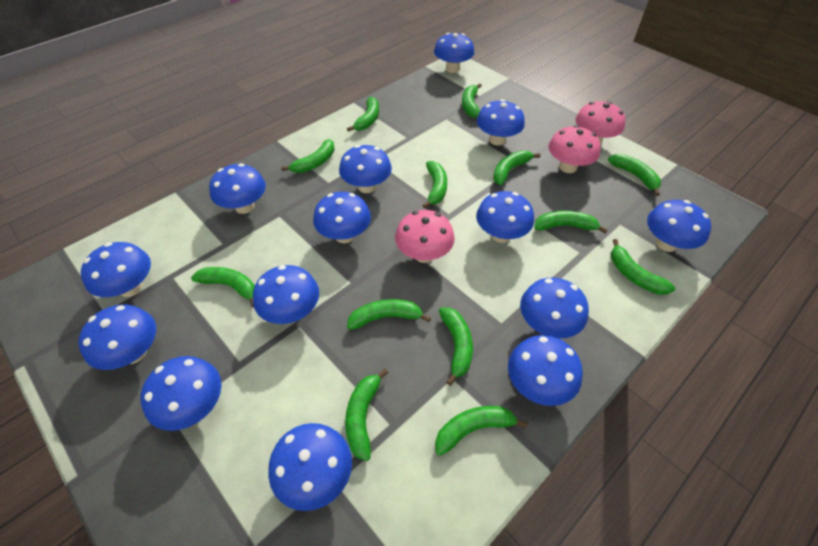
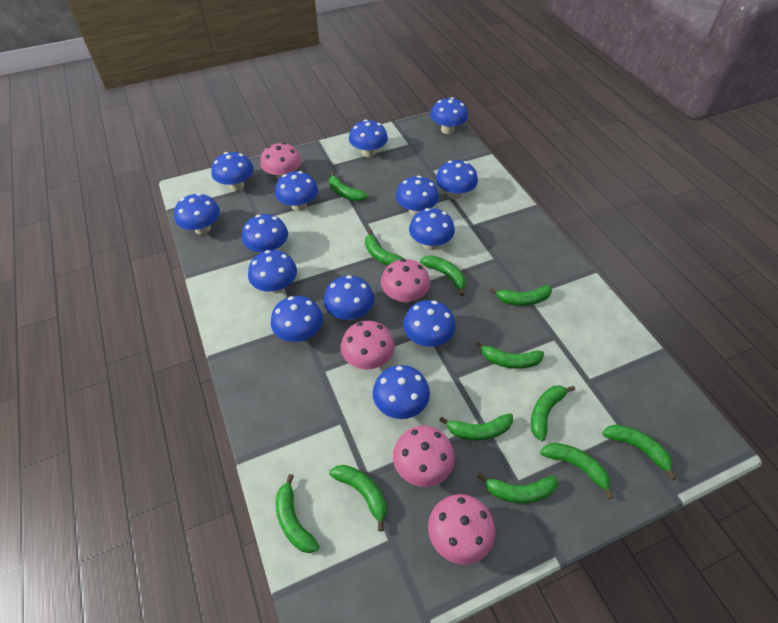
green banana: [191,267,255,308] [281,139,335,173] [345,368,389,461] [347,97,379,132] [347,299,431,330] [422,161,447,208] [435,406,528,456] [439,307,473,386] [462,83,482,118] [493,150,541,185] [534,211,608,234] [608,154,661,196] [611,239,675,295] = 13 -> [276,474,319,553] [329,171,368,201] [329,465,386,531] [365,230,404,265] [420,255,465,296] [439,413,513,441] [476,341,544,369] [478,473,558,503] [490,285,552,306] [531,385,575,441] [540,443,614,499] [602,425,676,480] = 12
pink mushroom: [395,210,455,263] [548,125,601,173] [575,101,625,145] = 3 -> [260,142,301,180] [341,321,395,369] [381,259,430,303] [393,426,455,487] [428,494,495,565] = 5

